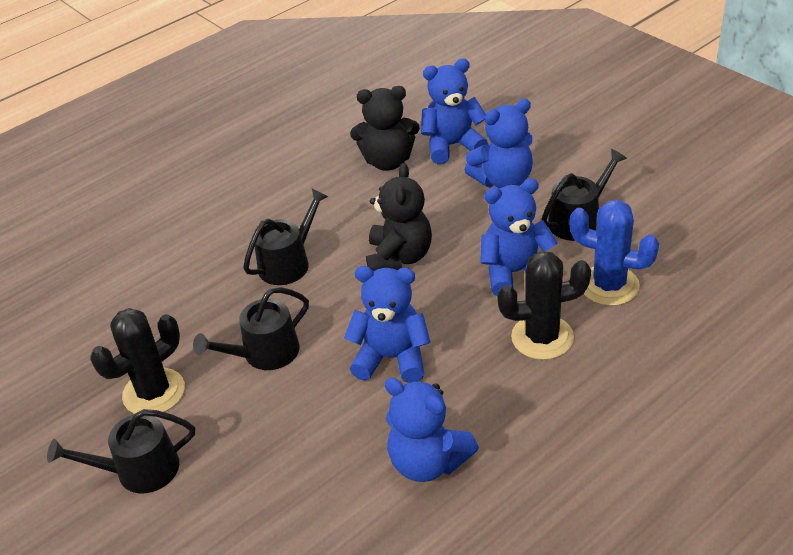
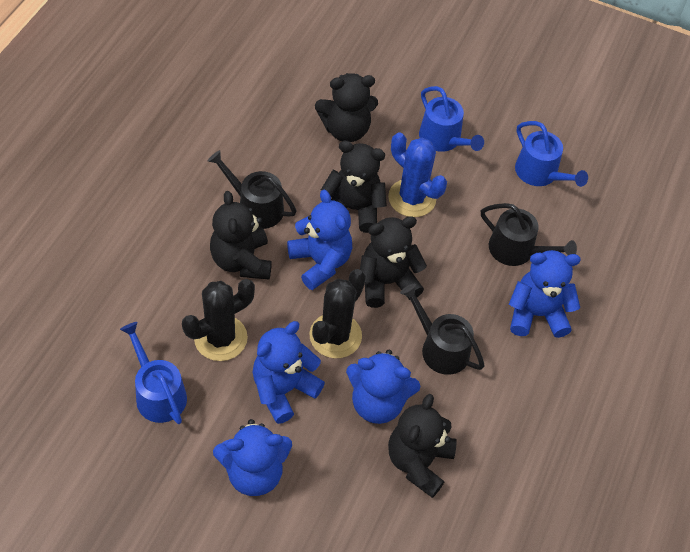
black teddy bear: [350,86,420,171] [366,163,432,271] = 2 -> [210,191,272,280] [315,73,378,142] [321,141,387,233] [360,216,427,308] [388,394,457,498] = 5
black watering can: [47,409,195,493] [193,287,309,370] [243,189,328,285] [542,149,627,241] = 4 -> [208,150,297,229] [400,284,485,375] [481,203,577,266] = 3
blue watering can: none = 0 -> [120,322,187,424] [419,86,484,152] [515,121,588,187] = 3

